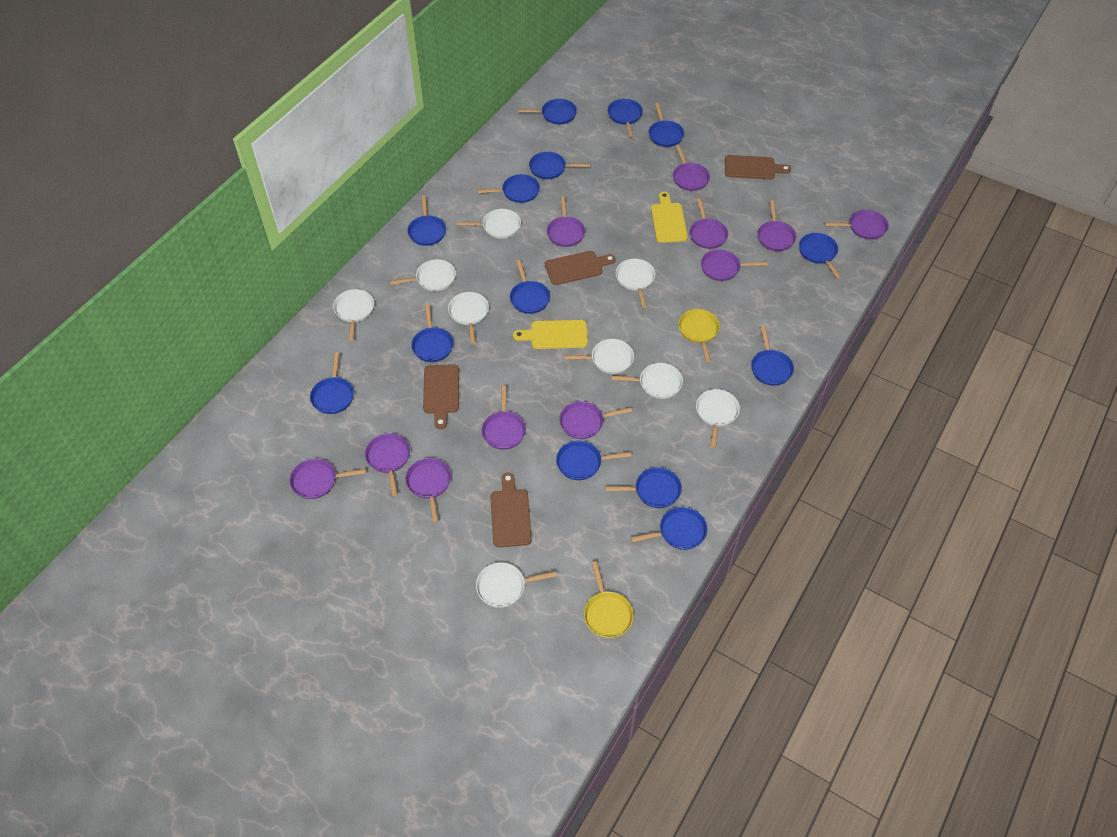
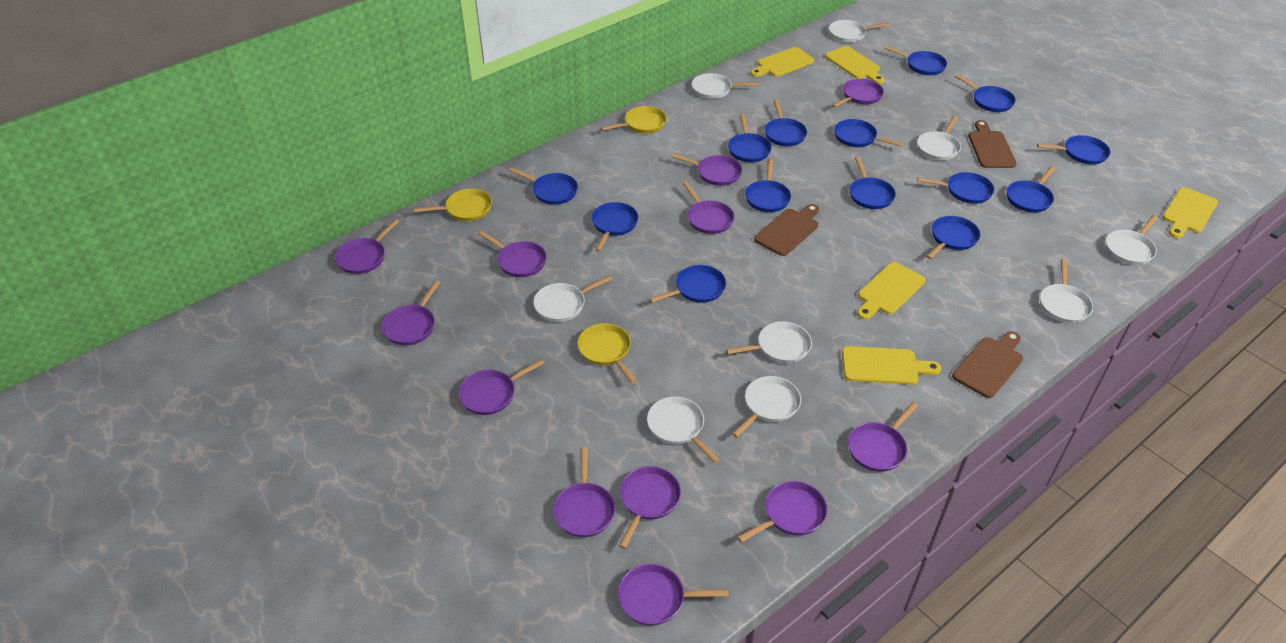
brown cutting board: [423,364,459,429] [490,473,532,547] [545,251,616,285] [725,155,791,179] = 4 -> [754,204,819,256] [952,331,1023,398] [968,120,1017,168] = 3
purple pan: [290,459,366,499] [365,433,410,496] [405,458,451,523] [482,385,526,450] [547,196,585,247] [559,401,632,439] [673,145,710,191] [690,198,728,249] [701,249,768,281] [757,200,796,251] [825,210,889,240] = 11 -> [335,219,399,274] [382,280,440,345] [458,359,544,415] [478,231,547,277] [553,447,615,537] [618,564,729,626] [619,466,681,549] [671,153,742,186] [683,182,734,234] [737,481,827,543] [832,79,884,107] [848,402,918,472] = 12
yellow cutting board: [513,320,588,349] [651,192,688,243] = 2 -> [750,47,814,77] [825,46,885,84] [842,346,941,385] [857,262,926,320] [1163,187,1218,238] = 5
yellow pan: [584,561,634,638] [678,309,720,362] = 2 -> [414,189,492,221] [577,323,637,384] [601,106,667,134] = 3

